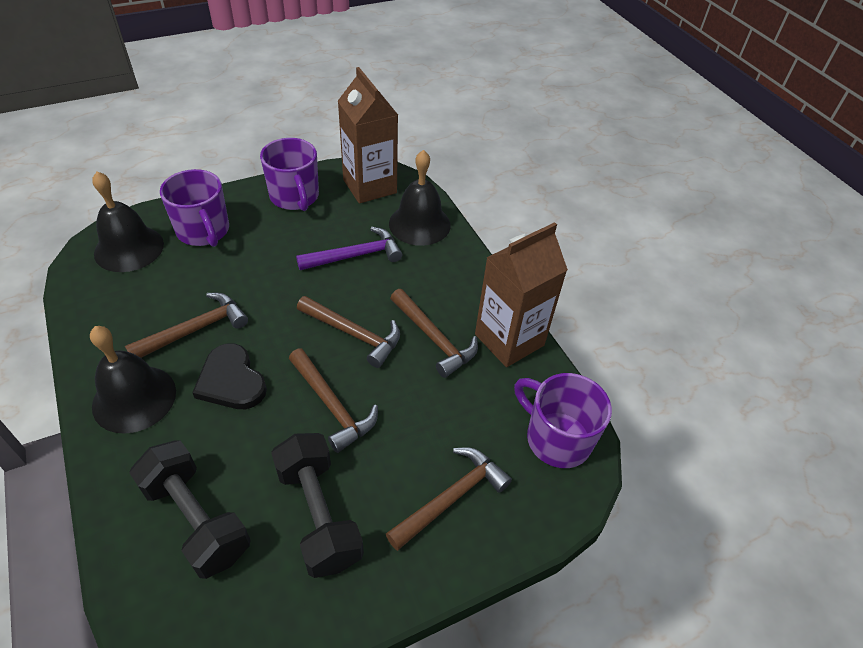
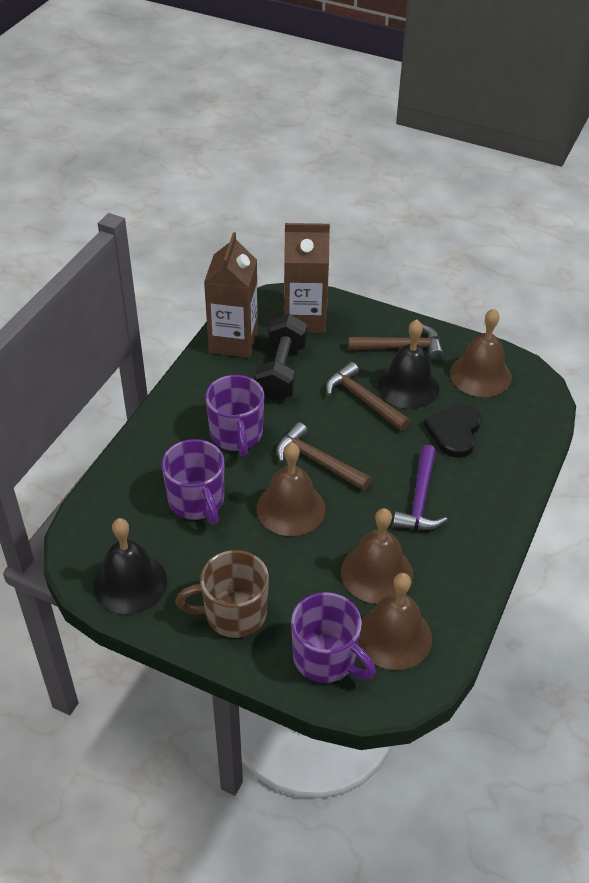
black bell: [90,326,176,433] [92,171,164,272] [389,150,451,246] = 3 -> [93,518,167,614] [377,319,439,409] = 2
black dumbbell: [129,440,251,579] [271,433,364,578] = 2 -> [254,314,307,401] = 1
brown bell: none = 0 -> [256,443,325,536] [341,508,413,604] [358,573,432,670] [450,309,512,397] = 4
brown hammer: [125,293,248,358] [289,349,378,453] [297,296,400,368] [386,447,512,551] [390,289,478,378] = 5 -> [276,422,371,491] [326,362,410,431] [348,324,444,360] = 3
brown mug: none = 0 -> [176,550,269,638] = 1

